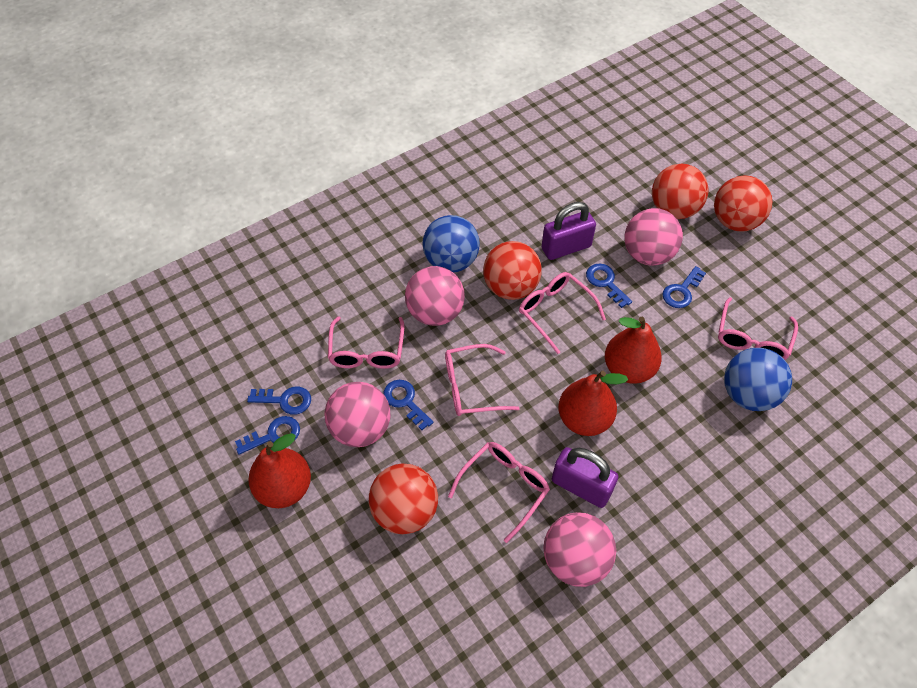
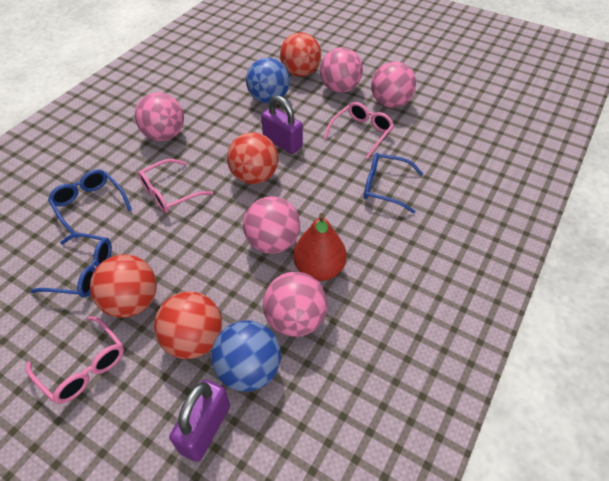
blue glasses: none = 0 -> [30,233,112,298] [48,169,132,239] [364,153,423,213] = 3
blue key: [235,416,300,455] [247,387,311,415] [383,380,433,430] [586,264,632,308] [662,266,706,308] = 5 -> none = 0
pink ball: [324,382,390,447] [405,266,465,326] [543,512,616,587] [625,208,683,266] = 4 -> [135,93,184,141] [243,196,300,254] [263,272,327,337] [320,47,363,93] [371,62,416,108] = 5
pink glasses: [328,316,404,369] [445,344,520,416] [448,442,550,543] [519,272,606,354] [718,297,798,360] = 5 -> [26,316,124,404] [138,159,213,213] [324,102,394,159] = 3
red pear: [248,433,311,508] [558,371,628,436] [605,317,662,384] = 3 -> [293,213,347,281] = 1

